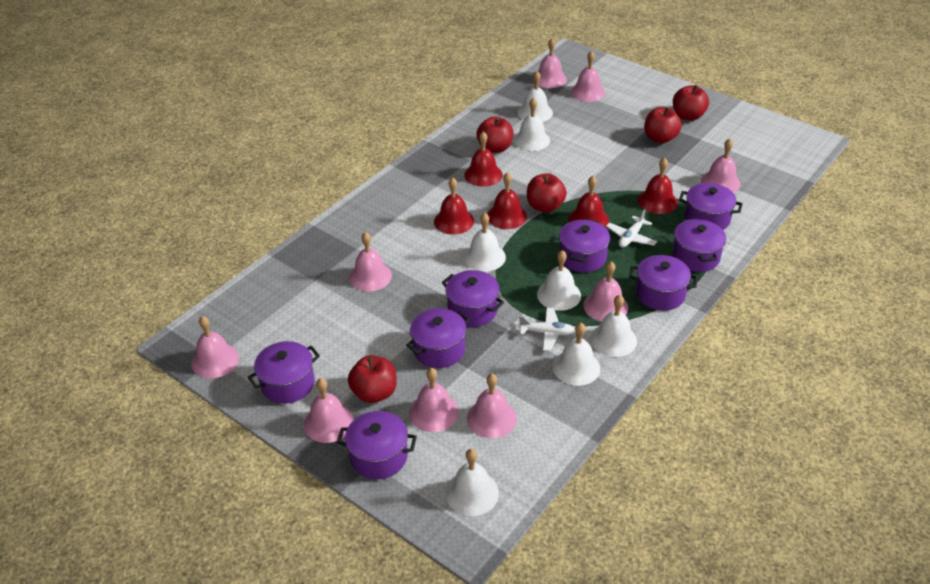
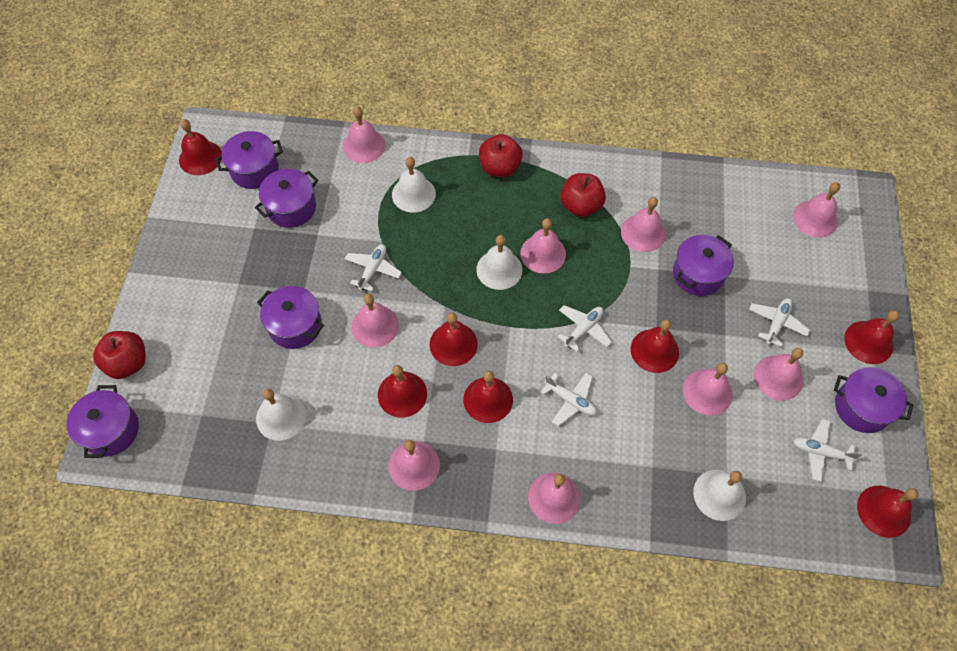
purple pot: [248,341,320,404] [337,411,417,479] [406,308,470,368] [442,270,504,327] [559,219,610,272] [629,255,698,311] [672,218,726,272] [679,183,743,230] = 8 -> [66,385,139,458] [215,131,283,189] [255,169,319,228] [257,286,324,349] [673,235,734,296] [834,367,913,433] = 6
red apple: [348,355,397,403] [477,117,513,153] [527,173,567,213] [644,107,682,143] [673,85,709,121] = 5 -> [93,331,146,379] [479,134,523,177] [560,173,606,217] = 3
red bell: [434,177,474,235] [464,132,503,187] [487,172,527,229] [569,176,609,228] [638,157,678,214] = 5 -> [179,119,222,175] [378,365,427,418] [430,313,478,366] [463,371,513,423] [631,319,679,373] [844,311,899,364] [857,486,919,538] = 7
white bell: [446,449,499,516] [464,213,506,271] [514,98,550,151] [518,71,553,122] [537,250,581,311] [553,323,600,386] [590,295,637,357] = 7 -> [256,389,306,441] [392,157,436,213] [476,235,522,290] [693,470,746,521] = 4
white plane: [519,307,574,351] [606,209,657,247] = 2 -> [345,244,402,291] [540,373,597,426] [558,305,612,352] [749,298,810,347] [793,419,862,482] = 5

